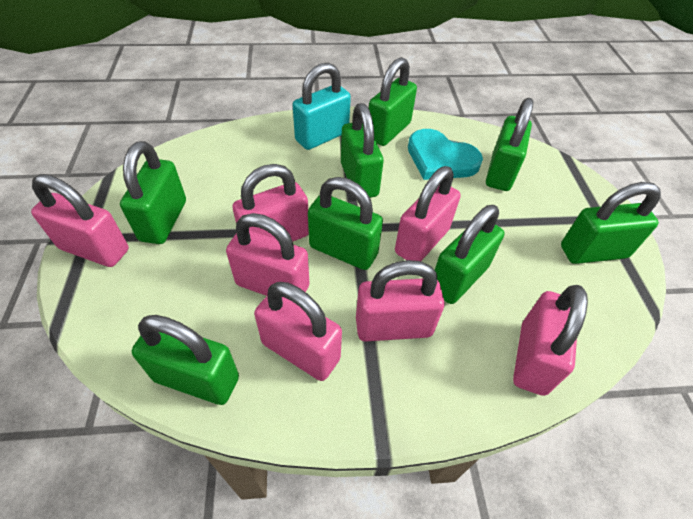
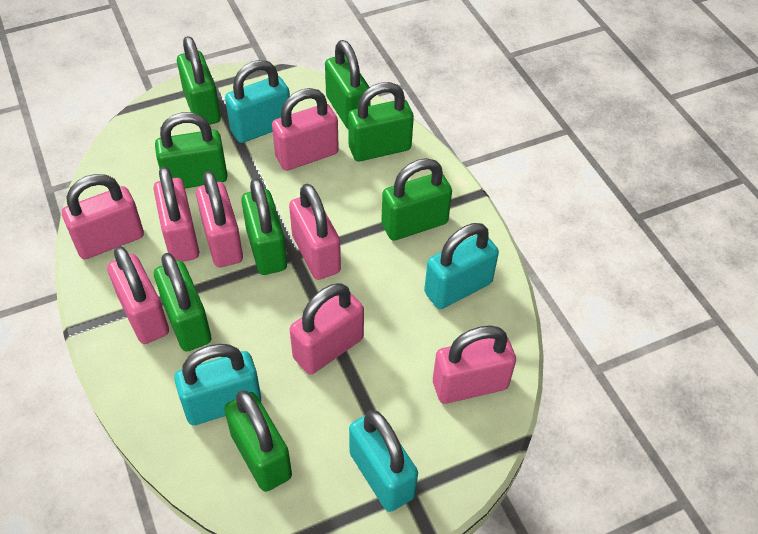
pink padlock: [31,174,129,267] [226,213,309,296] [233,164,309,242] [254,282,342,381] [356,260,445,342] [395,166,461,261] [513,285,588,396] = 7 -> [62,174,144,259] [107,246,169,344] [153,167,199,262] [196,171,243,267] [272,88,339,171] [289,184,341,280] [290,283,364,375] [433,325,516,404] = 8
turquoise heart: [408,129,483,180] = 1 -> none = 0
turquoise padlock: [293,63,351,150] = 1 -> [174,344,261,425] [225,60,290,143] [349,410,418,512] [424,223,499,309] = 4

